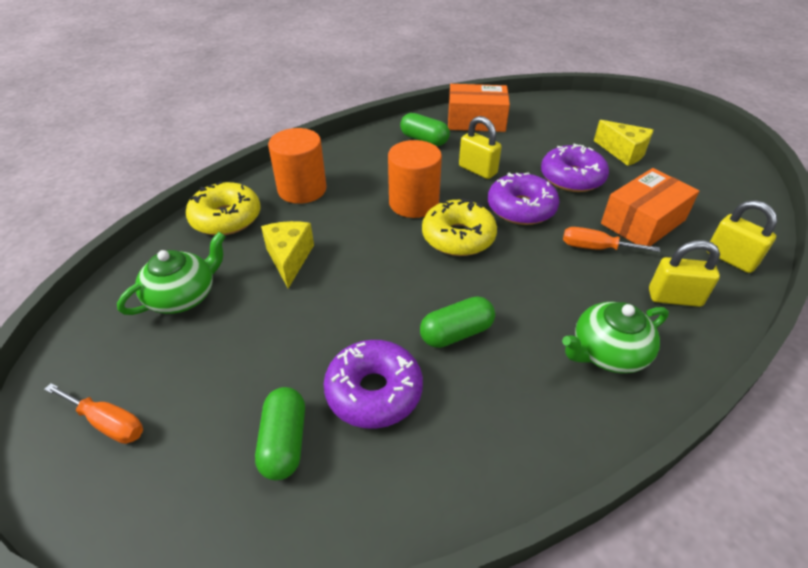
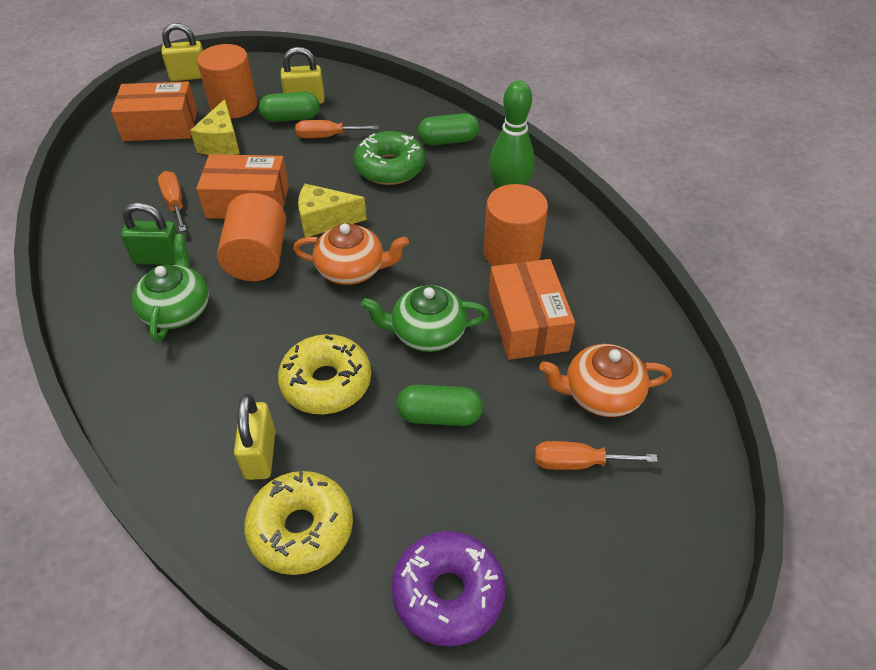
green bowling pin: none = 0 -> [489,80,535,189] = 1
green donut: none = 0 -> [354,131,425,185] = 1
green padlock: none = 0 -> [121,202,178,265] = 1
orange box: [448,84,510,132] [601,168,699,246] = 2 -> [111,81,197,141] [196,154,289,219] [489,259,575,360] = 3
orange cylinder: [268,128,327,204] [388,140,442,218] = 2 -> [197,44,257,119] [217,193,286,281] [483,184,548,266] = 3
orange screwdriver: [44,383,143,444] [563,227,660,252] = 2 -> [158,171,186,232] [295,120,378,138] [535,441,658,470] = 3
orange teapot: none = 0 -> [293,223,409,285] [539,344,672,417] = 2
purple donut: [324,340,423,429] [488,172,559,225] [541,144,609,192] = 3 -> [391,531,505,647] = 1

